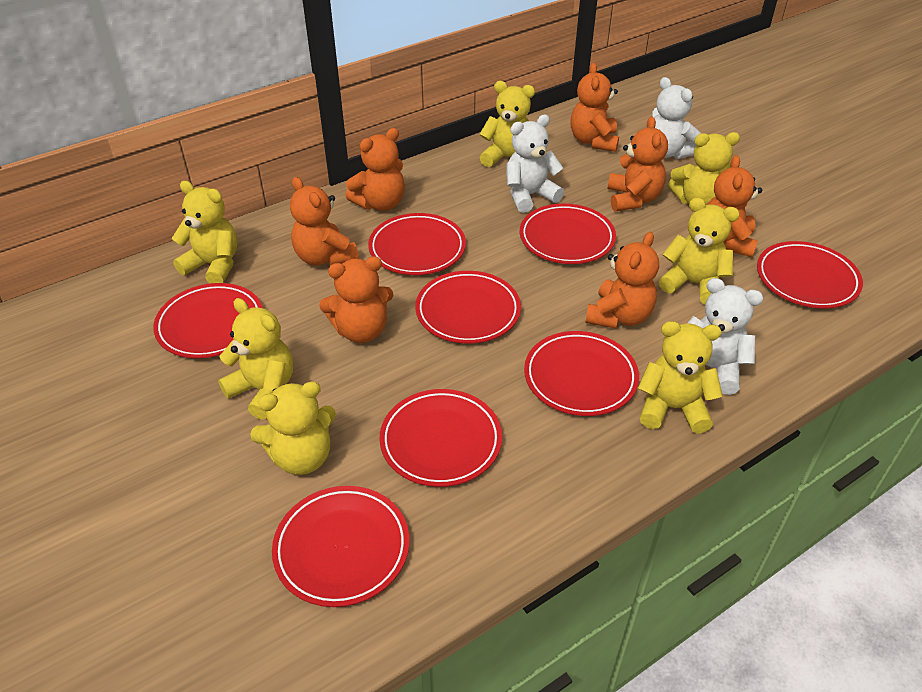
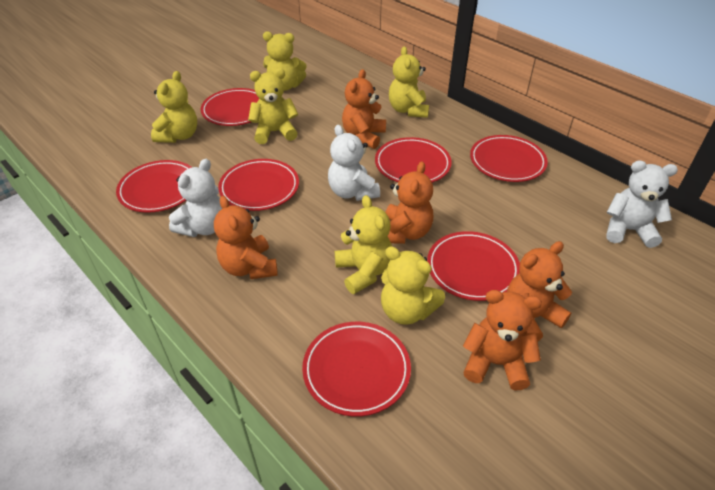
orange teddy bear: [290,177,359,266] [319,256,393,343] [346,128,405,211] [570,63,619,152] [585,232,659,328] [608,117,668,211] [707,155,762,257] = 7 -> [214,196,278,279] [342,69,386,149] [385,161,433,244] [463,290,542,390] [507,241,572,341] = 5
red plate: [153,283,263,358] [272,486,409,607] [368,213,466,275] [379,389,502,487] [415,271,521,344] [520,204,616,264] [524,331,639,416] [757,241,863,308] = 8 -> [116,160,192,213] [201,88,259,126] [218,159,299,211] [302,322,411,416] [375,137,452,183] [427,231,520,301] [470,135,548,182] = 7
yellow teddy bear: [172,181,237,283] [218,298,293,420] [250,381,336,475] [479,81,535,167] [638,321,723,434] [659,197,740,305] [668,132,740,205] = 7 -> [151,71,197,143] [248,68,298,144] [263,31,307,91] [335,195,392,294] [381,246,445,325] [389,46,429,118] = 6

